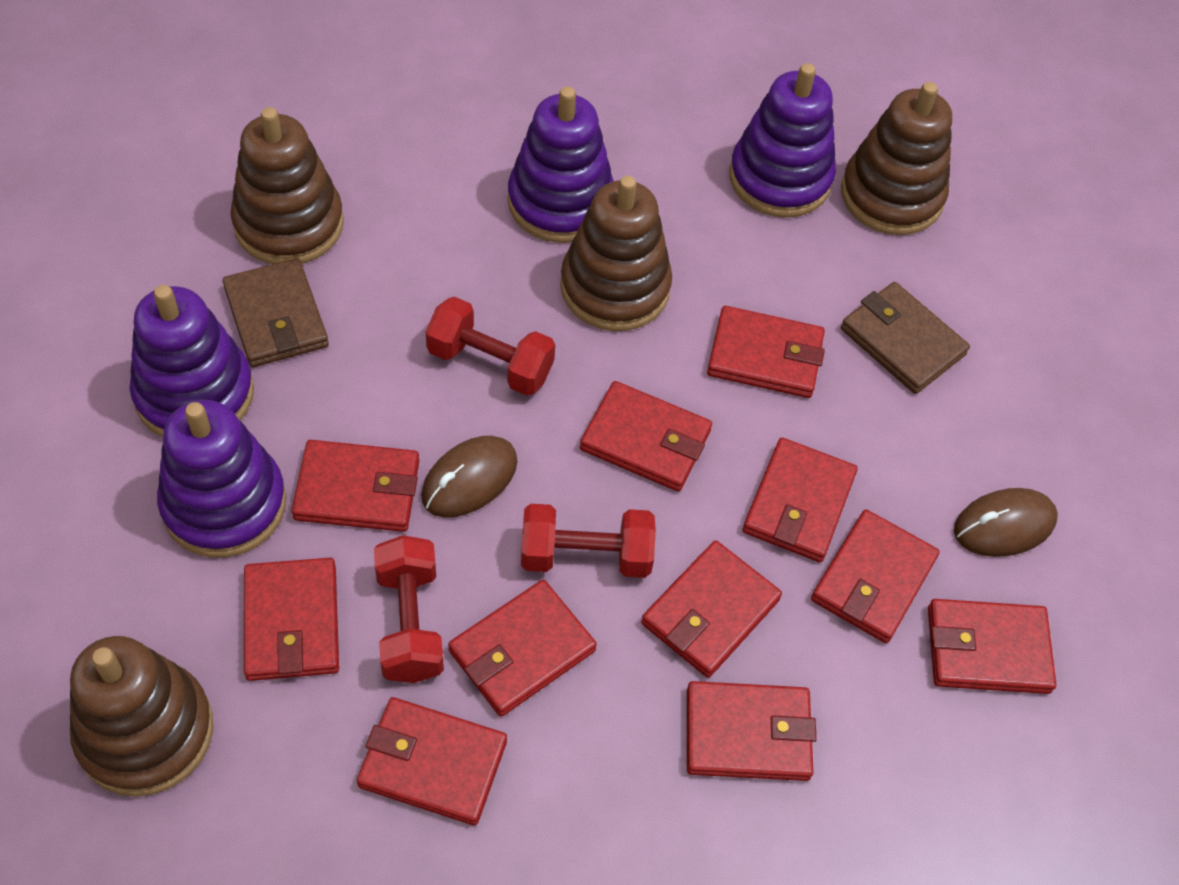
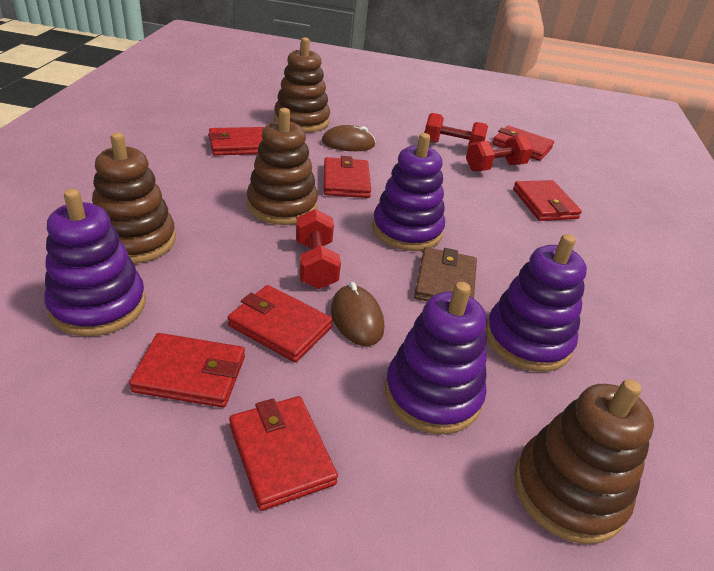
brown wallet: [223,258,329,367] [841,282,970,394] = 2 -> [414,247,477,301] = 1
red wallet: [244,558,339,681] [291,440,419,532] [357,697,507,825] [448,580,597,717] [580,381,712,492] [641,540,782,678] [687,681,817,781] [707,306,825,398] [743,438,858,562] [811,510,940,643] [928,599,1057,694] = 11 -> [129,333,245,408] [208,127,264,156] [228,285,333,362] [229,396,338,511] [324,156,371,198] [492,126,554,161] [513,180,582,221] = 7

